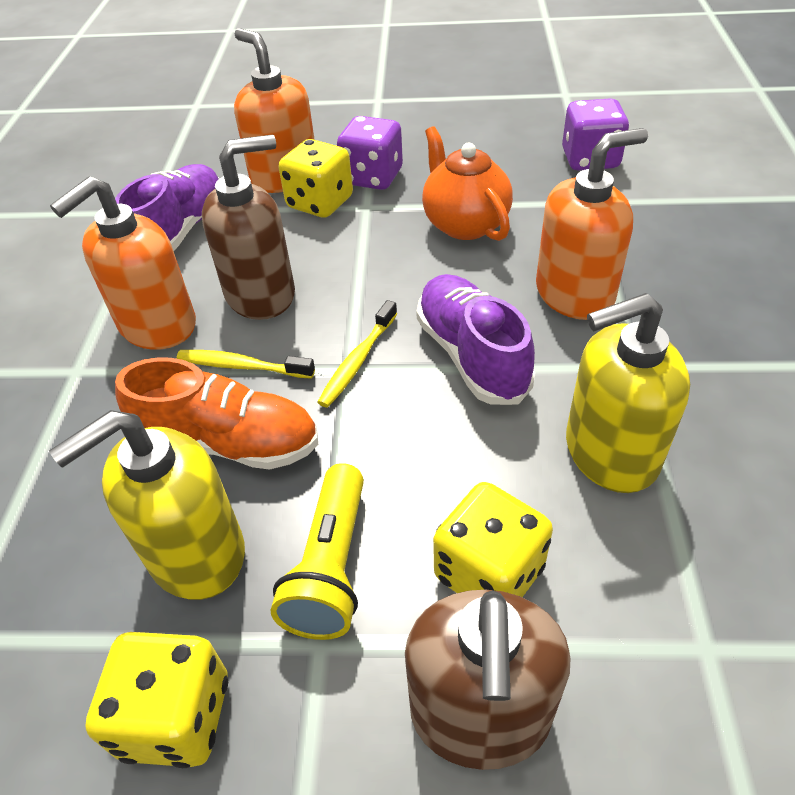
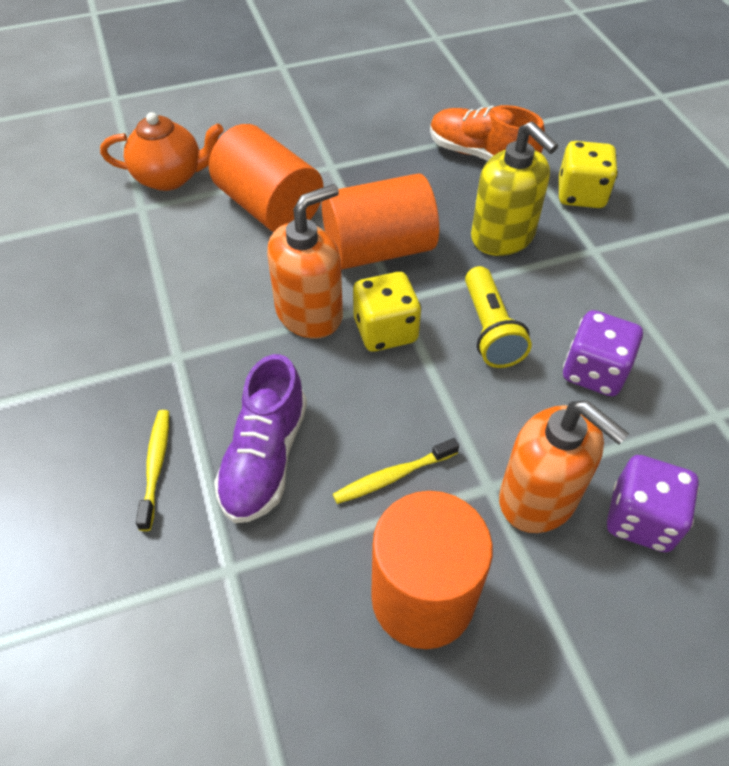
brown soap dispenser: [202,135,295,320] [405,590,570,770] = 2 -> none = 0
orange cylinder: none = 0 -> [209,124,324,232] [322,174,439,270] [371,491,493,649] = 3
orange soap dispenser: [50,176,196,350] [234,28,315,193] [536,128,648,320] = 3 -> [267,184,343,338] [499,401,629,533] = 2
purple shoe: [115,164,219,251] [416,274,535,405] = 2 -> [214,354,307,523] = 1
yellow dice: [85,632,228,768] [279,139,353,218] [433,482,553,597] = 3 -> [353,272,421,352] [559,141,618,208] = 2
yellow soap dispenser: [49,410,245,600] [566,293,690,493] = 2 -> [471,121,558,256] = 1

